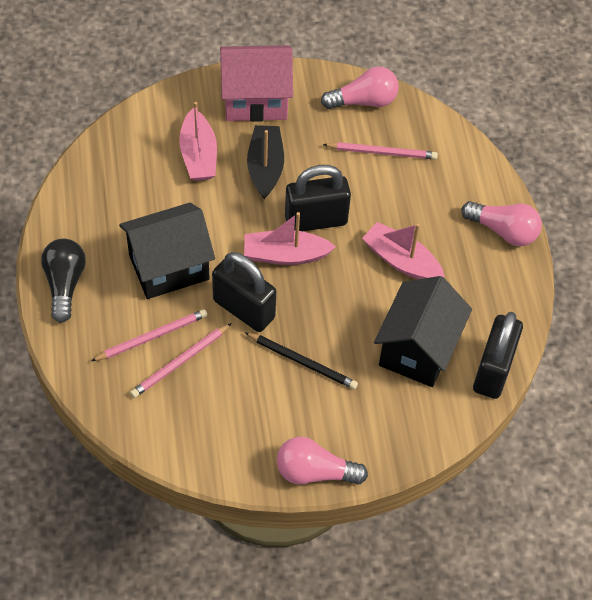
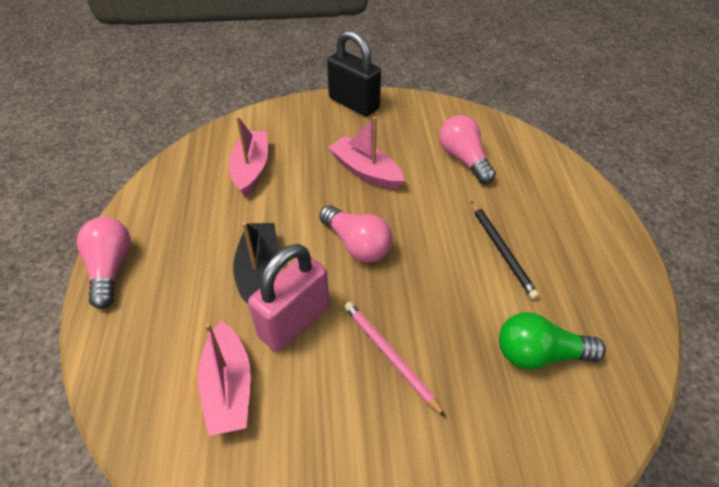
black house: [119,202,215,299] [374,276,472,387] = 2 -> none = 0
black light bulb: [41,239,86,323] = 1 -> none = 0
black padlock: [212,252,276,332] [285,165,351,231] [473,312,523,399] = 3 -> [327,30,381,116] = 1
green light bulb: none = 0 -> [499,312,606,370] = 1
pink house: [220,45,293,122] = 1 -> none = 0
pink padlock: none = 0 -> [248,244,329,352] = 1
pink pencil: [91,309,207,361] [130,323,232,398] [323,142,438,159] = 3 -> [344,302,446,417] = 1

